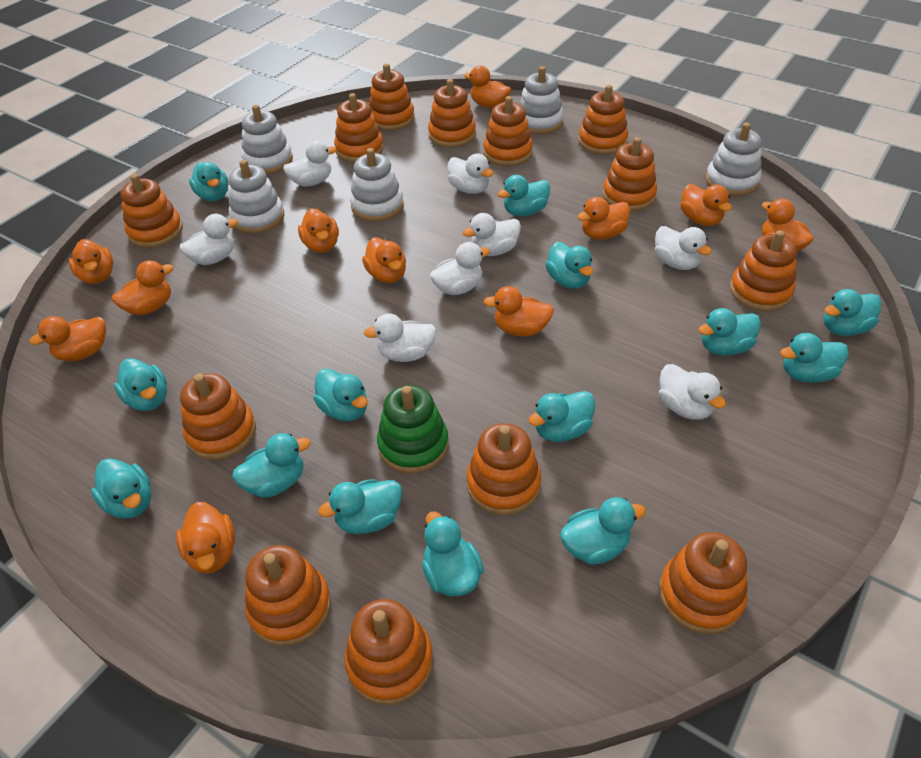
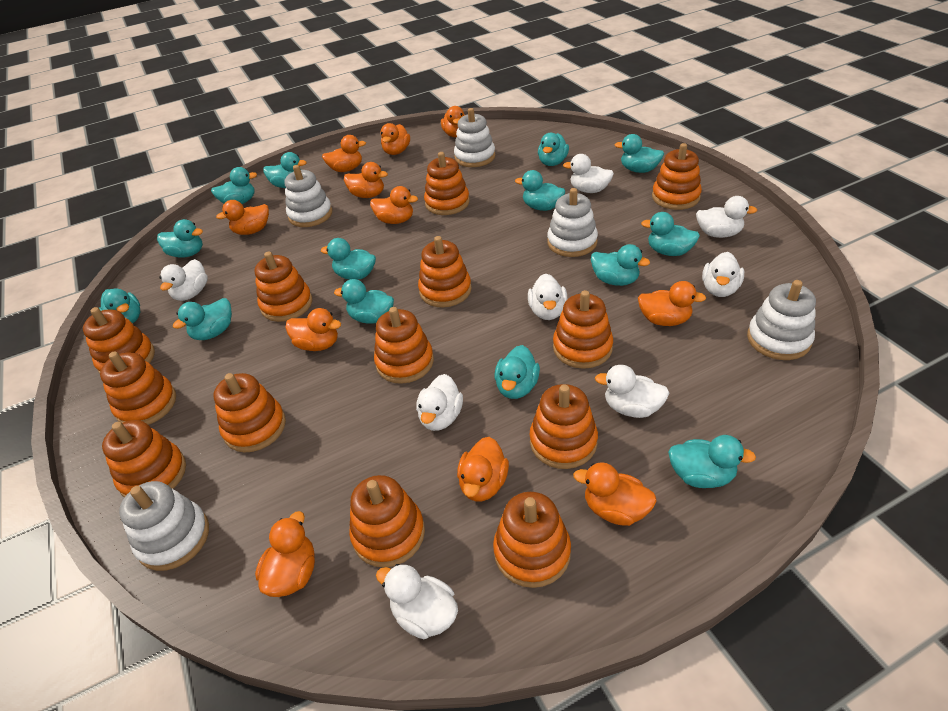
green stacking toy: [377,385,448,474] = 1 -> none = 0

